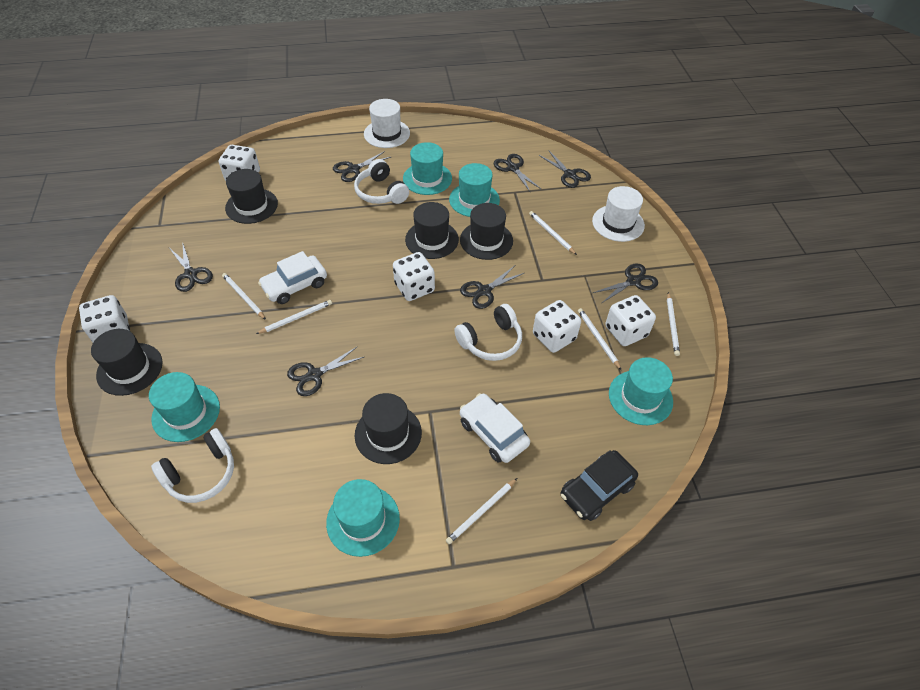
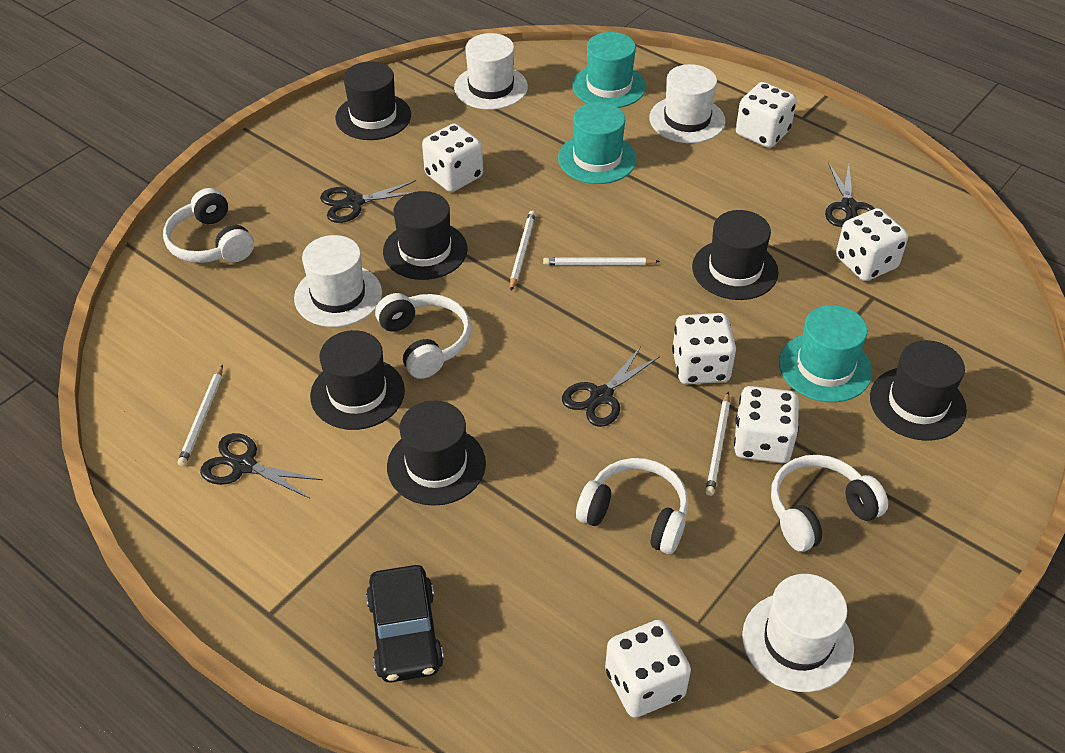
black hat: [91,329,163,396] [225,169,278,224] [355,393,422,464] [405,202,459,259] [460,203,513,260] = 5 -> [310,330,405,430] [335,61,411,140] [383,191,467,280] [387,400,486,506] [692,210,779,300] [870,340,967,441] = 6
black scissors: [170,242,213,292] [287,346,364,396] [333,151,391,182] [460,266,524,309] [494,154,541,193] [539,150,591,188] [593,263,658,303] = 7 -> [200,433,323,499] [320,180,416,223] [562,346,660,427] [825,162,875,227] = 4
turquoise hat: [149,372,220,442] [326,479,400,557] [403,142,452,195] [449,163,500,217] [609,357,673,425] = 5 -> [558,102,637,184] [572,32,646,108] [779,305,872,402] = 3
white car: [258,251,327,304] [460,393,530,463] = 2 -> none = 0
white dice: [79,295,130,342] [219,145,260,181] [393,252,435,301] [533,300,581,353] [605,295,656,346] = 5 -> [422,123,483,192] [605,620,691,718] [672,313,736,384] [734,386,799,463] [736,82,797,148] [836,208,908,281] = 6
white hat: [364,99,410,148] [592,186,645,242] = 2 -> [294,235,382,327] [454,33,528,110] [649,64,725,143] [742,574,854,692] = 4
white headphones: [151,428,234,503] [354,159,409,204] [454,304,522,361] = 3 -> [163,188,254,263] [375,293,471,379] [576,458,688,554] [771,455,888,552] = 4
white pencil: [222,273,266,320] [256,300,332,334] [446,478,517,544] [529,211,577,255] [578,308,622,371] [667,292,680,356] = 6 -> [177,364,223,466] [510,211,536,291] [543,257,660,265] [705,392,730,496] = 4

